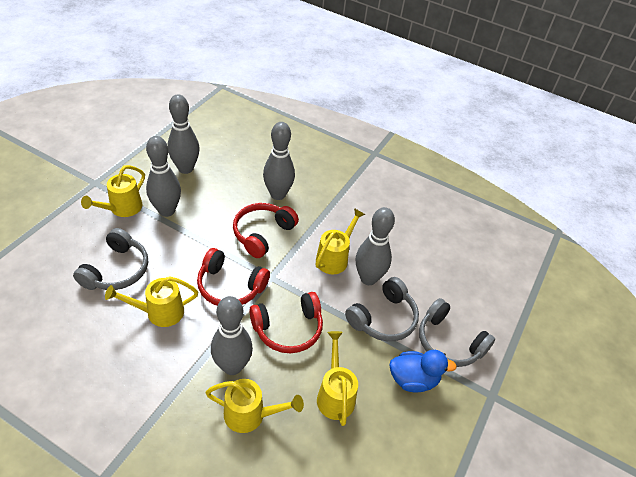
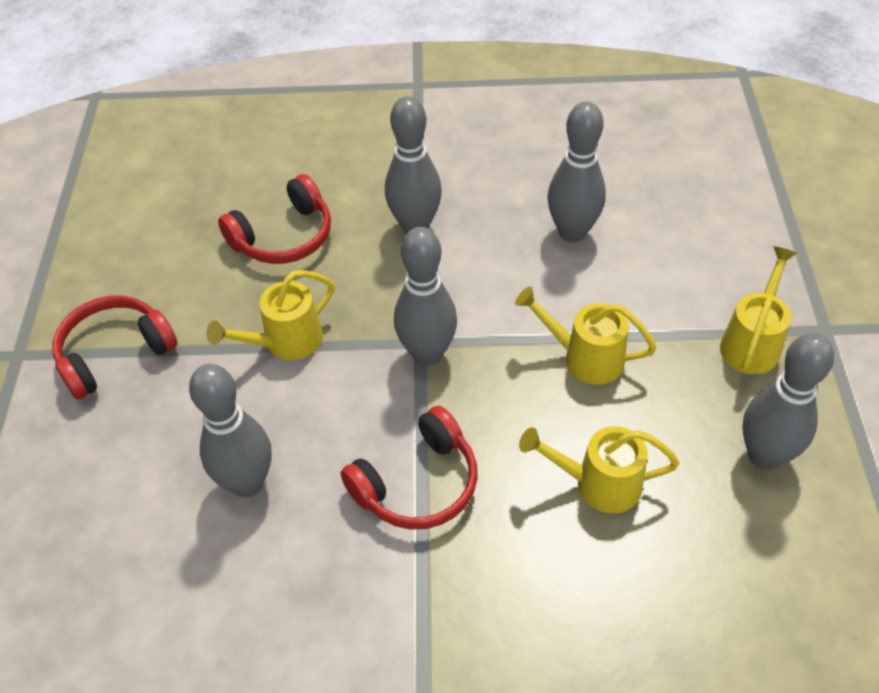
blue duck: [390,350,457,392] = 1 -> none = 0
grey headphones: [73,228,148,290] [345,277,419,341] [419,298,495,367] = 3 -> none = 0
yellow watering can: [81,165,145,217] [105,276,198,327] [205,379,304,433] [316,208,365,274] [317,331,358,426] = 5 -> [207,270,335,360] [515,286,657,385] [519,426,679,514] [720,246,797,374] = 4

